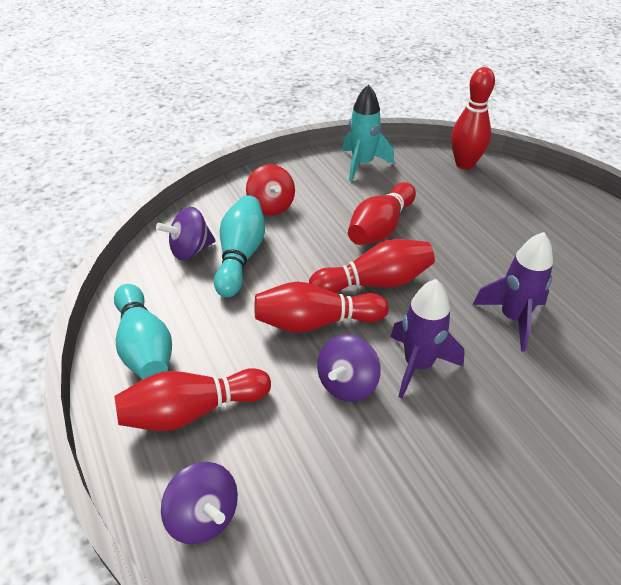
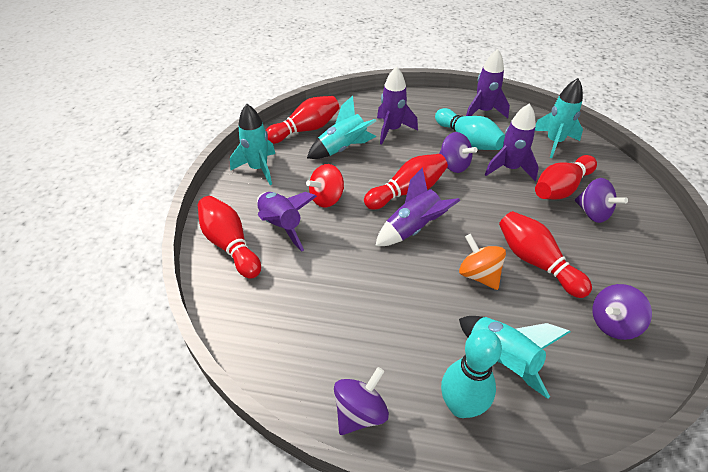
orange spinning top: none = 0 -> [459,234,506,290] = 1
purple rocket: [390,279,465,399] [473,232,553,351] = 2 -> [257,192,317,251] [375,167,460,246] [377,66,418,145] [466,49,510,118] [485,103,539,181] = 5
purple spinning top: [156,207,216,260] [161,462,238,544] [317,334,381,402] = 3 -> [334,367,389,435] [439,132,478,173] [575,178,628,223] [592,284,652,340] = 4
turquoise rocket: [343,84,394,182] = 1 -> [230,104,275,185] [307,96,376,159] [459,316,570,399] [535,78,583,158] = 4

